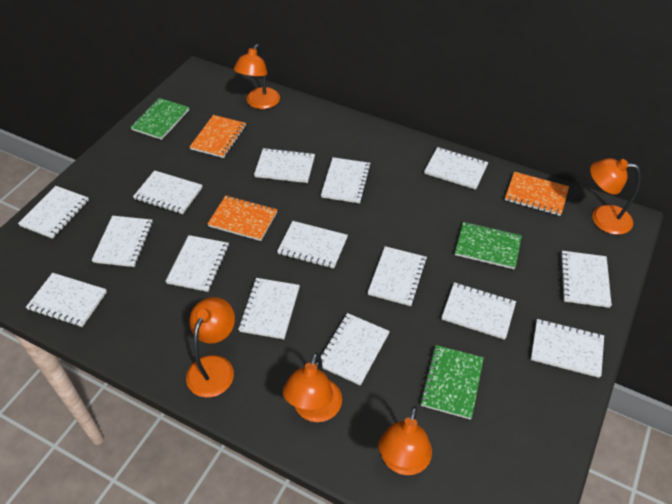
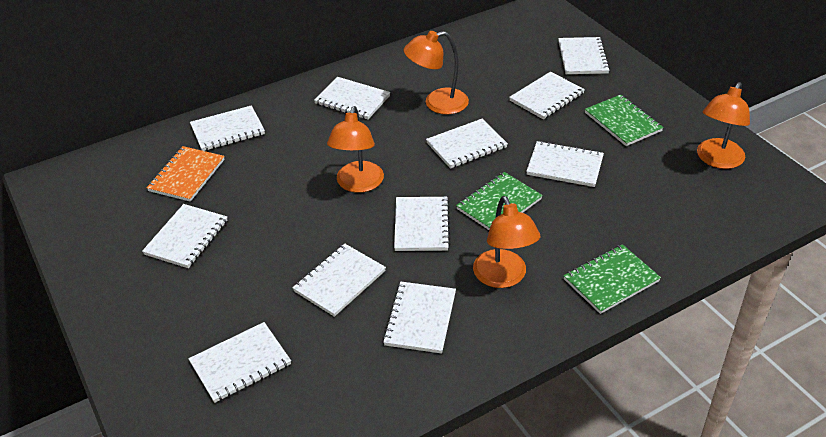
orange lamp: [186,297,235,398] [234,44,280,109] [283,353,342,422] [378,406,432,475] [590,158,641,235] = 5 -> [327,106,384,193] [404,31,469,114] [473,196,540,288] [697,82,750,169] = 4
orange notebook: [190,115,246,158] [208,196,277,241] [505,172,569,216] = 3 -> [146,146,225,202] = 1
white notebook: [18,186,89,239] [26,273,107,327] [92,216,153,267] [133,170,202,214] [166,235,229,292] [238,278,300,339] [254,148,315,183] [277,221,348,269] [317,313,390,386] [321,157,371,203] [368,246,427,306] [424,147,488,190] [442,282,516,340] [531,319,604,378] [560,251,612,308] = 15 -> [142,204,228,268] [188,322,291,403] [190,105,265,151] [292,244,386,317] [314,77,390,119] [383,282,456,354] [394,197,450,251] [426,119,508,169] [509,72,585,119] [526,141,604,187] [558,37,610,74] = 11

